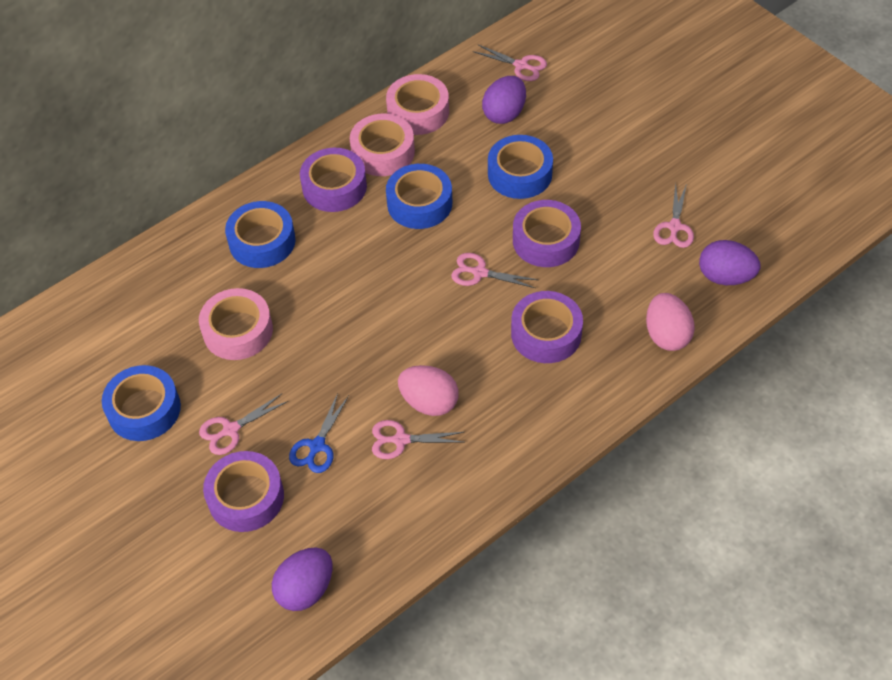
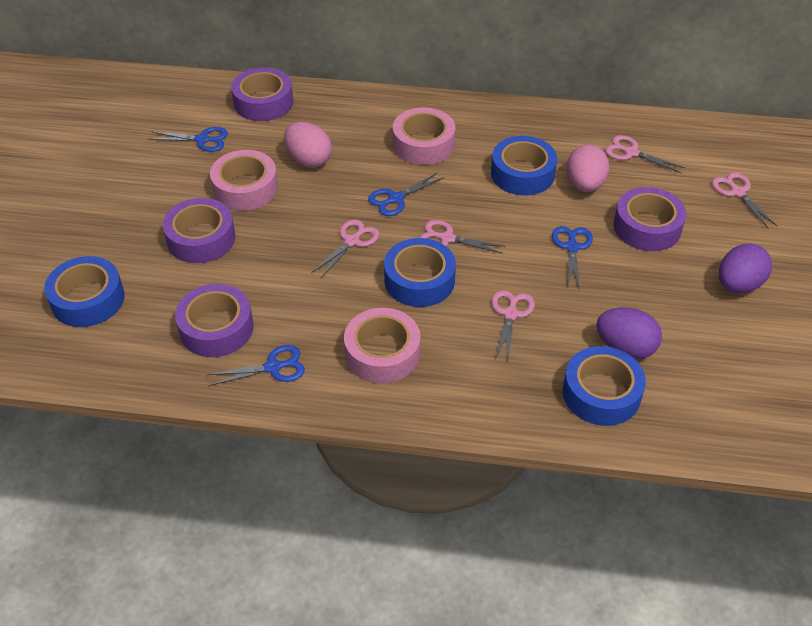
blue scissors: [289,393,349,473] = 1 -> [149,127,228,152] [207,345,305,386] [368,173,444,216] [552,226,593,291] = 4
purple egg: [272,548,333,611] [482,76,526,124] [699,240,760,285] = 3 -> [596,307,662,359] [719,244,772,293] = 2

